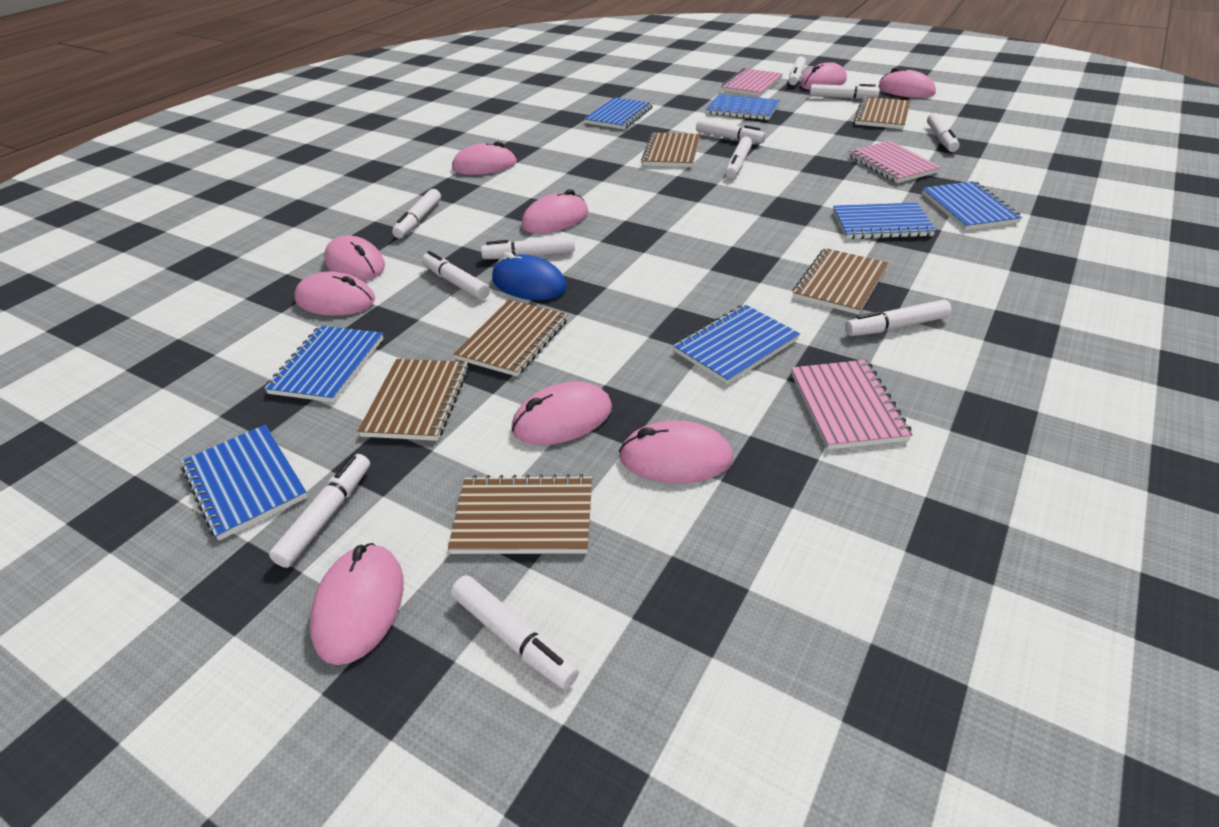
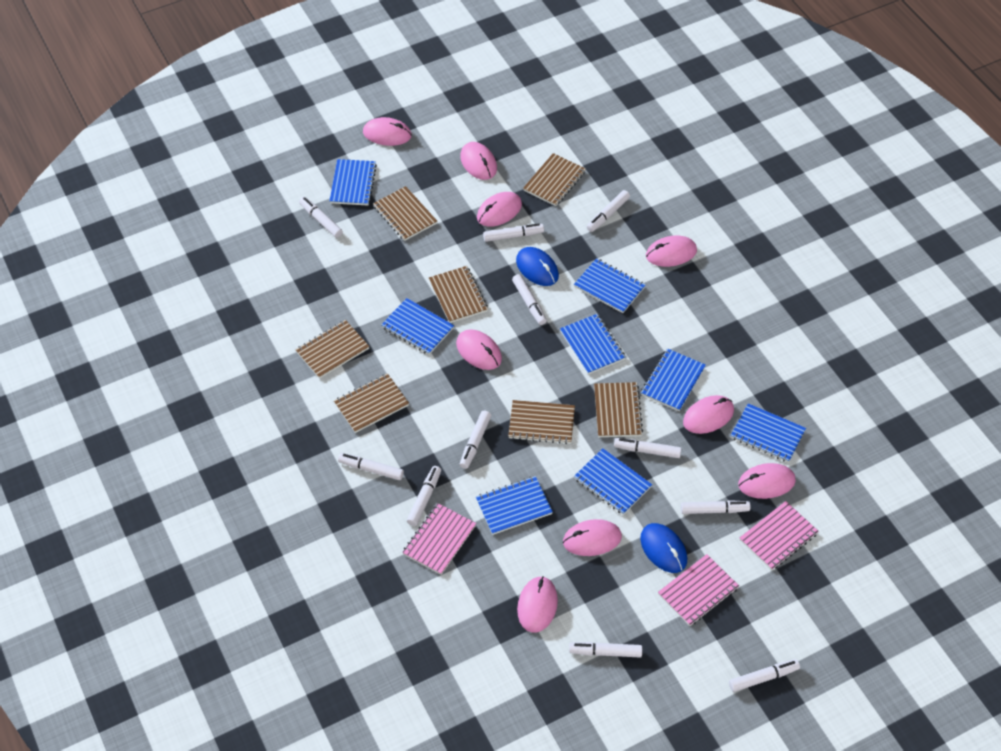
blue mouse: [492,252,567,300] = 1 -> [516,247,559,286] [640,523,687,573] = 2
blue notebook: [181,425,308,540] [264,326,384,402] [584,97,653,129] [673,304,800,384] [706,94,780,120] [833,203,936,239] [922,181,1022,230] = 7 -> [329,159,377,206] [381,298,454,355] [476,476,553,535] [560,314,626,374] [574,258,645,313] [574,448,652,515] [641,348,706,411] [730,403,806,463] = 8
brown notebook: [357,359,469,441] [448,474,592,554] [454,300,568,376] [641,132,700,167] [793,248,888,315] [854,97,910,129] = 6 -> [296,320,369,379] [334,373,409,433] [373,186,437,241] [429,266,488,323] [508,400,575,444] [523,153,586,206] [594,382,643,437] = 7

